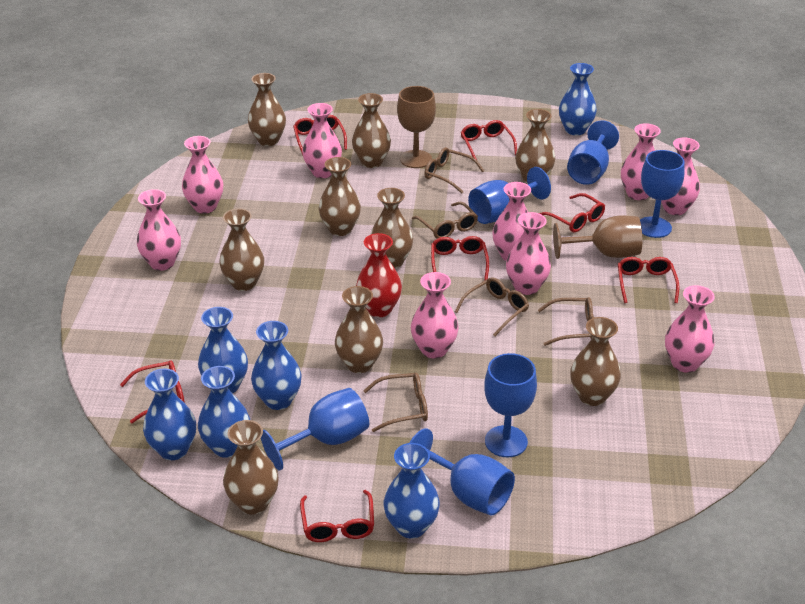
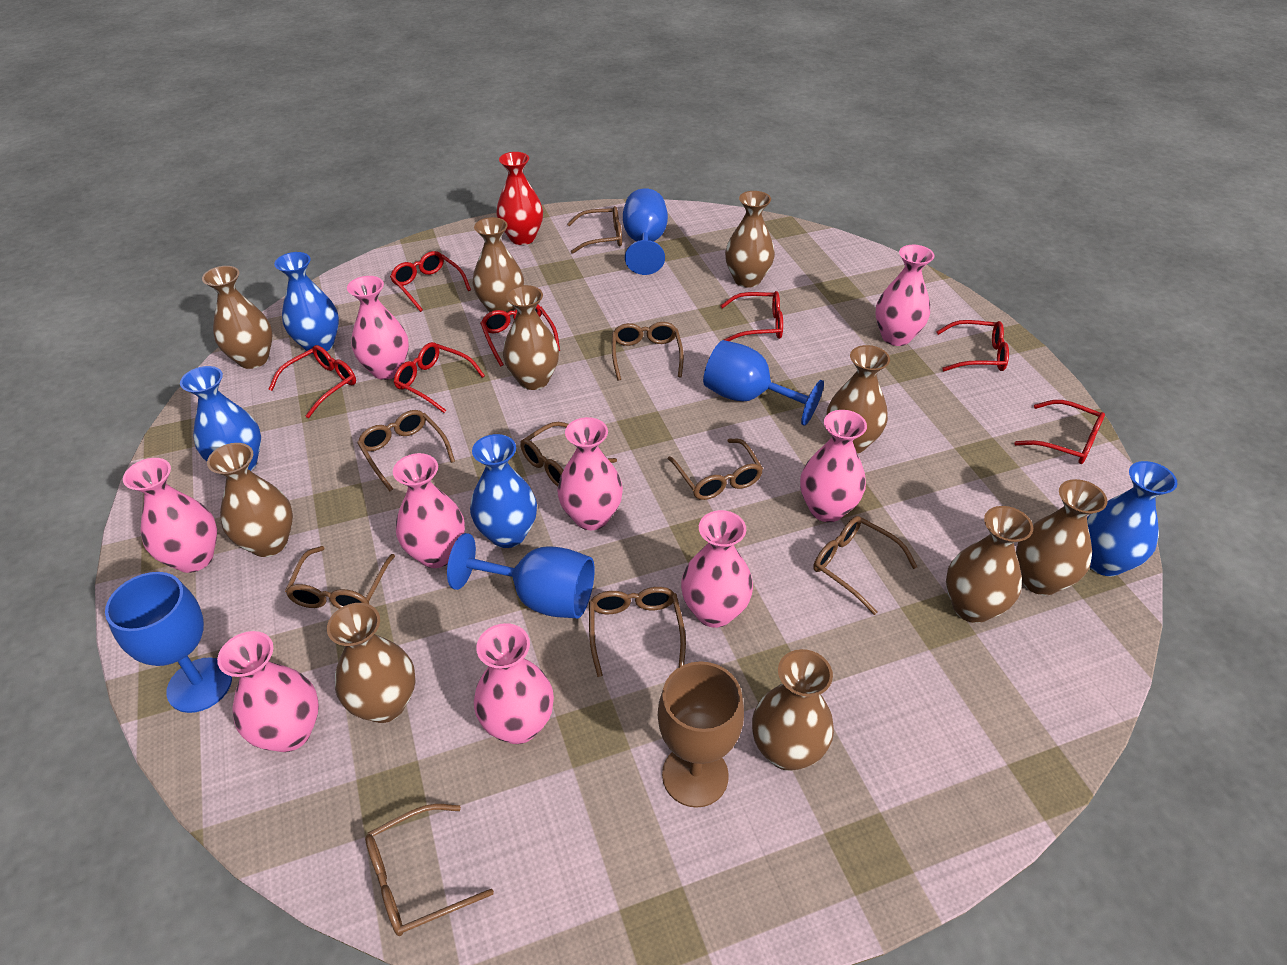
blue goblet: [261,388,369,471] [409,428,515,515] [468,167,551,224] [484,353,537,457] [567,120,619,185] [640,150,685,238] = 6 -> [105,572,232,713] [447,533,595,618] [623,188,668,275] [703,340,824,425] = 4
blue vase: [143,368,196,460] [198,307,248,393] [198,366,250,458] [251,321,302,410] [384,443,440,539] [559,63,597,135] = 6 -> [180,366,261,471] [274,252,339,354] [470,434,537,548] [1087,461,1177,576] = 4
brown glasses: [363,373,428,432] [412,201,478,239] [424,147,484,193] [455,277,529,336] [538,297,595,346] = 5 -> [285,546,395,609] [357,410,455,491] [365,804,494,936] [520,422,617,486] [567,206,622,254] [589,587,686,677] [612,322,684,381] [668,439,763,500] [813,516,917,615] = 9
brown goblet: [397,86,436,168] [553,215,642,259] = 2 -> [658,661,744,808] = 1
brown vase: [219,208,264,291] [223,420,279,515] [248,73,286,146] [319,157,361,236] [335,286,383,373] [352,93,391,168] [371,188,413,268] [515,109,555,183] [570,317,621,406] = 9 -> [202,266,273,369] [207,443,293,557] [327,603,415,723] [473,217,524,313] [503,285,559,390] [725,191,775,288] [752,649,834,771] [827,345,890,454] [946,506,1033,623] [1016,479,1107,595] = 10

